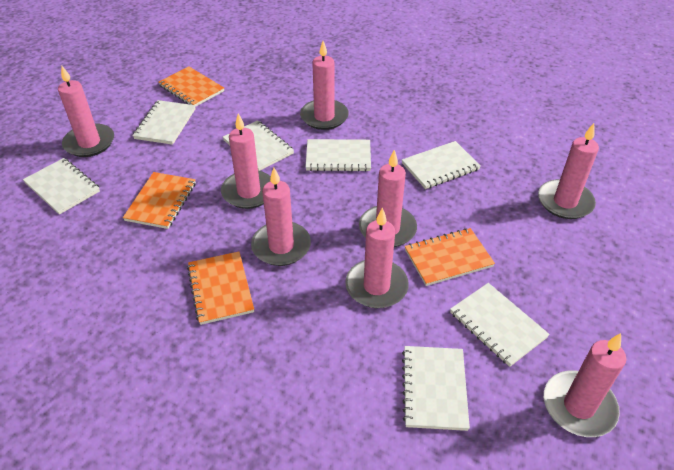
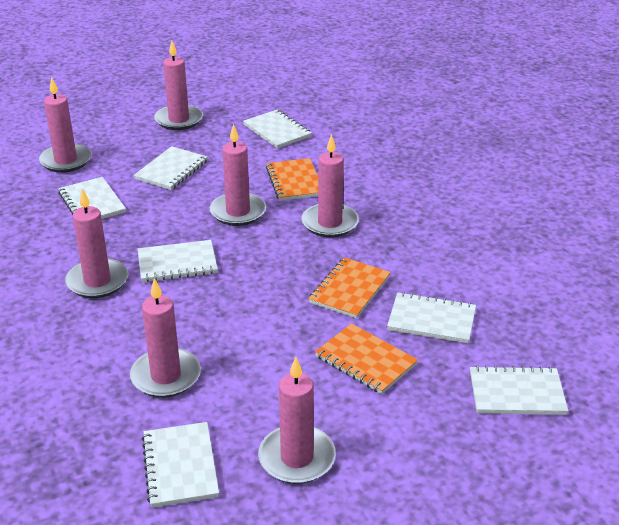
orange notebook: [123,172,196,229] [159,66,224,107] [187,251,254,325] [405,228,495,286] = 4 -> [266,158,318,201] [308,257,391,319] [315,323,418,394] = 3
pink candle: [58,66,114,157] [221,113,271,209] [251,168,311,266] [300,41,349,130] [345,207,409,308] [359,150,417,247] [538,123,599,219] [544,333,626,437] = 8 -> [39,77,92,173] [65,188,128,298] [130,278,201,398] [154,41,203,130] [210,124,266,226] [258,357,336,484] [301,134,359,237] = 7

